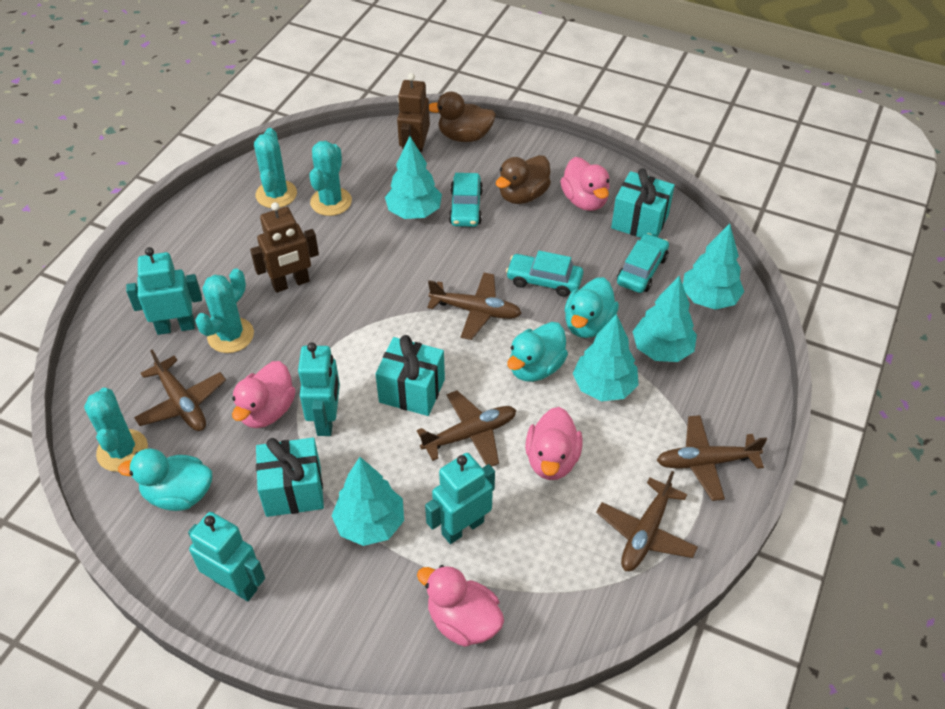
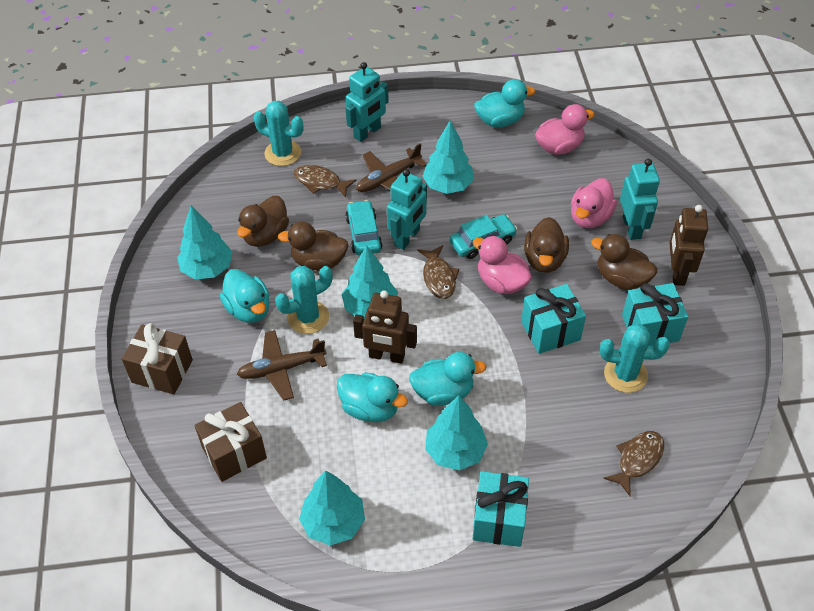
brown duck: [429,92,496,142] [496,155,551,204] = 2 -> [237,196,289,247] [278,222,349,271] [524,217,569,273] [591,234,657,290] = 4
brown fish: none = 0 -> [293,165,356,198] [417,245,459,299] [603,431,664,496] = 3
brown gift: none = 0 -> [122,323,193,394] [195,402,267,482] = 2
brown plane: [134,350,226,431] [417,391,516,467] [427,273,522,340] [596,471,698,571] [657,415,767,501] = 5 -> [237,330,327,401] [356,144,427,192] = 2
pink duck: [232,361,296,428] [417,565,504,647] [525,407,583,480] [560,157,610,211] = 4 -> [473,236,532,294] [535,104,595,155] [571,178,617,228] = 3
turquoise cactus: [84,387,148,472] [195,268,254,353] [254,128,297,208] [309,141,352,216] = 4 -> [253,101,303,166] [275,266,333,334] [600,324,670,393] = 3
turquoise car: [449,173,483,227] [506,251,583,297] [617,233,669,293] = 3 -> [345,200,383,256] [450,214,517,259] = 2
turquoise duck: [118,448,212,511] [507,322,568,382] [565,277,619,338] = 3 -> [220,269,270,323] [337,372,408,422] [409,352,487,406] [474,79,535,127] = 4
turquoise robot: [126,247,202,335] [188,512,265,601] [298,342,340,436] [425,453,495,544] = 4 -> [345,62,389,142] [387,169,427,250] [620,159,660,240] = 3

